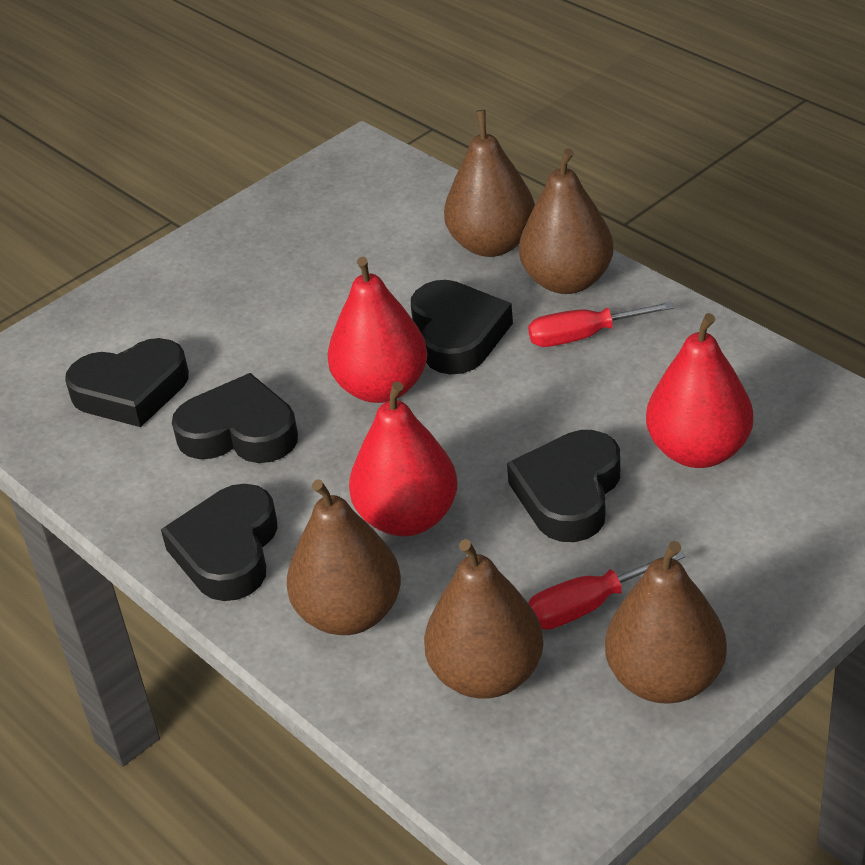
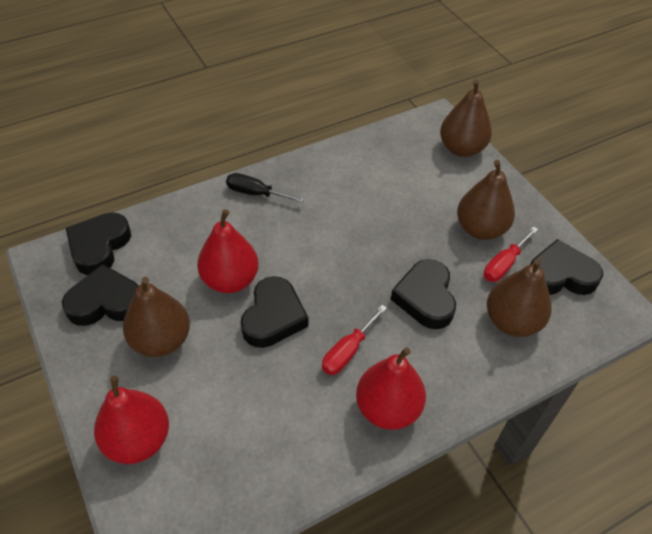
black screwdriver: none = 0 -> [226,173,304,203] = 1
brown pear: [287,479,401,635] [424,539,544,699] [444,110,535,257] [519,148,614,294] [605,541,727,704] = 5 -> [123,277,190,357] [440,80,492,157] [457,160,515,240] [487,258,552,337] = 4

